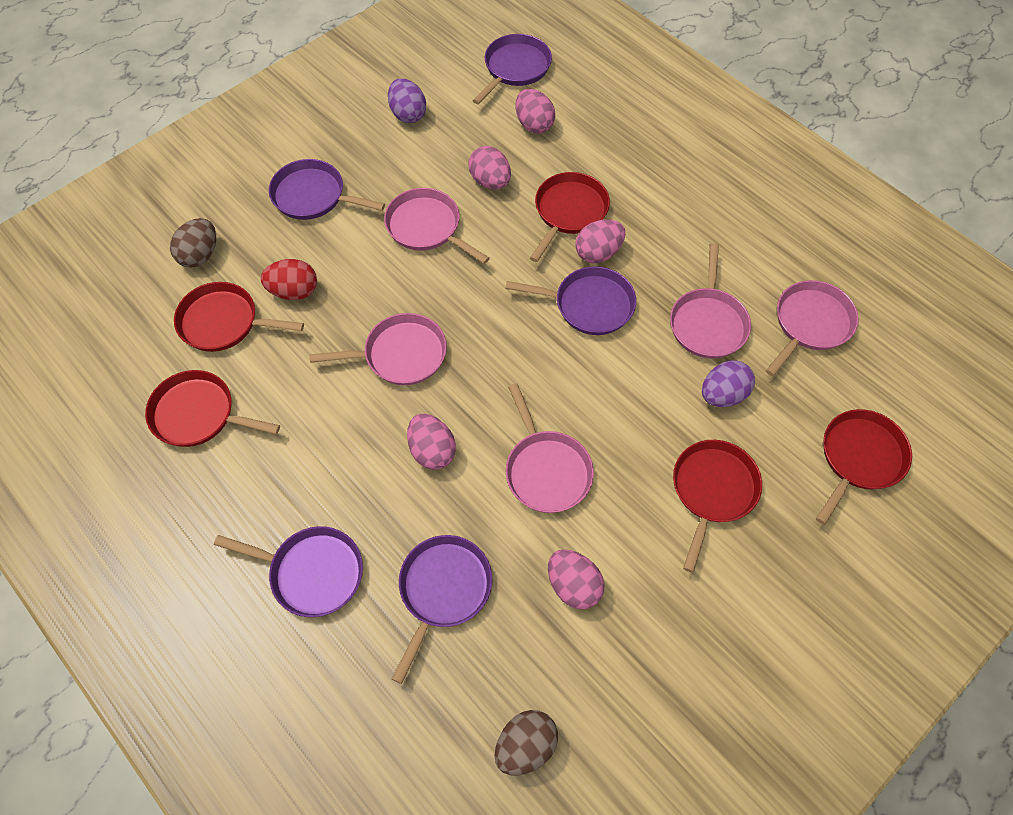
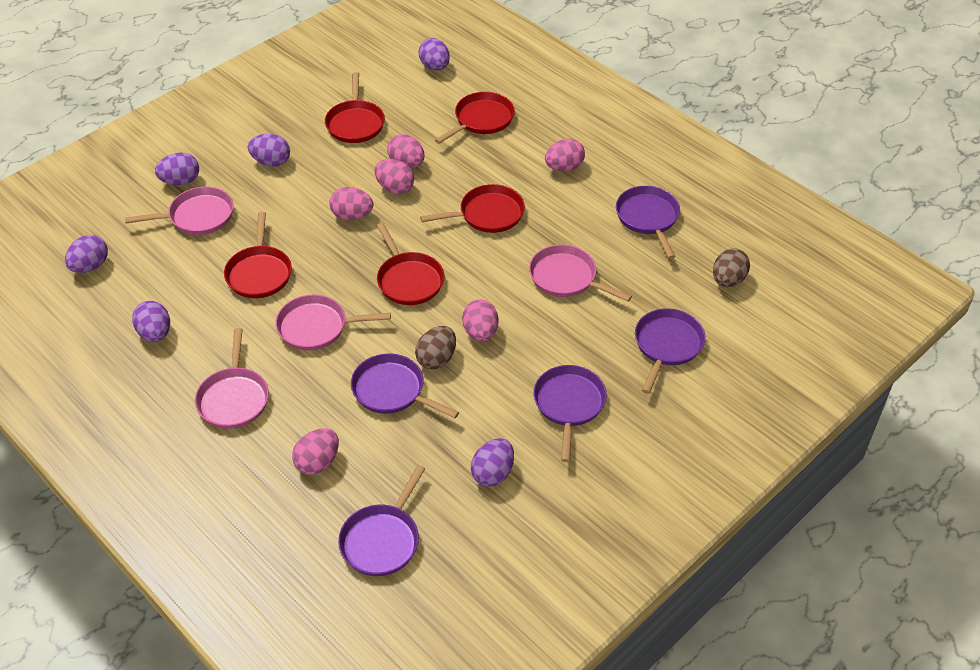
pink egg: [407,414,456,470] [468,146,511,189] [516,89,555,133] [548,549,604,609] [575,219,625,263] = 5 -> [292,428,339,475] [329,187,373,220] [374,159,414,194] [387,134,425,168] [462,300,499,342] [545,139,585,171] = 6
pink pan: [310,313,447,385] [384,188,490,264] [506,383,594,513] [670,243,751,359] [766,280,859,376] = 5 -> [125,187,234,235] [195,328,269,429] [276,295,391,351] [529,245,632,302] = 4
purple egg: [388,78,426,123] [702,360,755,407] = 2 -> [65,235,108,273] [132,301,170,342] [155,152,199,185] [248,134,290,166] [419,38,450,71] [471,438,514,487] = 6
red egg: [261,259,317,300] = 1 -> none = 0

